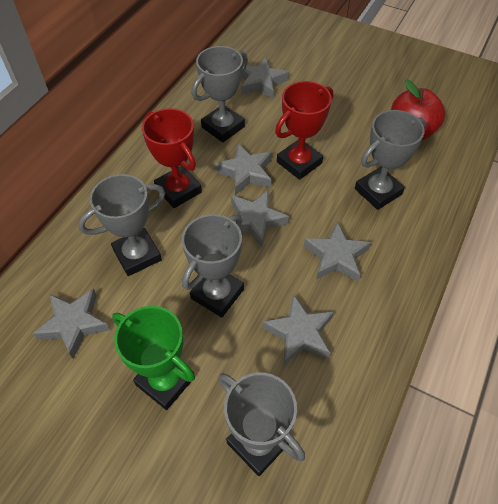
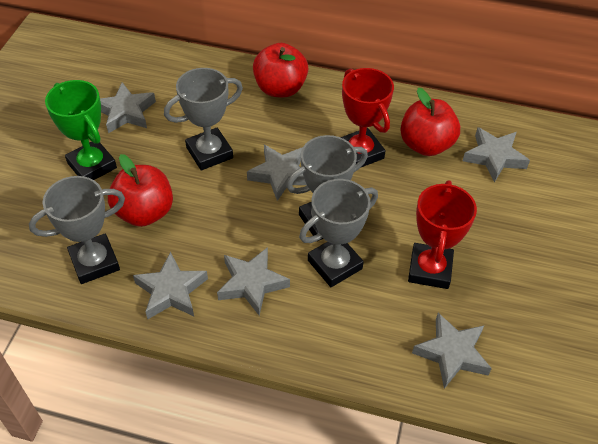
grey trophy: [78,174,165,276] [182,214,244,317] [192,46,248,142] [218,372,305,476] [355,110,425,210] = 5 -> [29,176,125,284] [164,68,243,170] [286,135,368,241] [299,179,378,287] = 4
red apple: [391,79,445,140] = 1 -> [108,154,173,227] [253,43,308,97] [400,88,460,156] = 3

